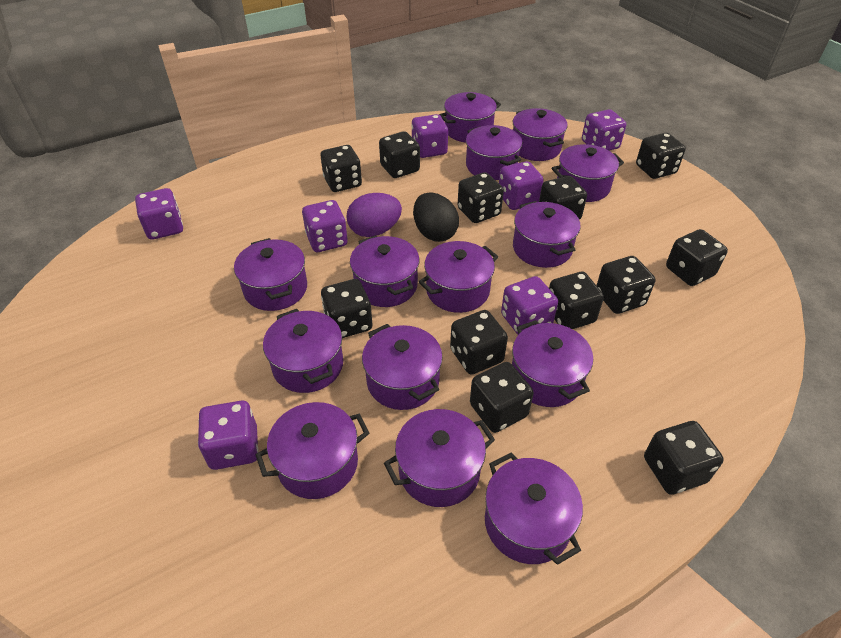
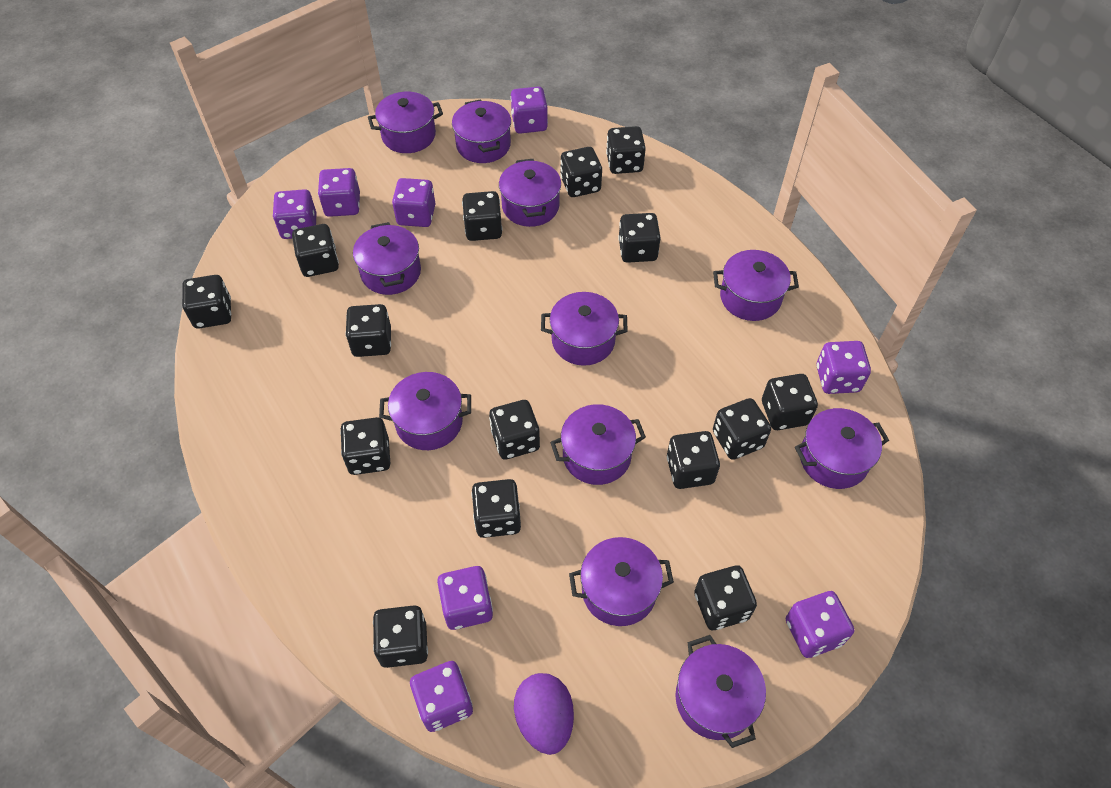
black dice: [321,145,362,192] [321,279,372,338] [379,131,420,178] [450,310,508,374] [457,172,504,223] [470,362,534,433] [539,176,587,220] [549,272,604,329] [596,256,655,314] [636,133,686,179] [644,421,724,495] [666,229,728,286] = 12 -> [182,275,231,329] [292,224,339,277] [340,417,391,475] [346,304,391,357] [373,605,428,668] [462,191,502,241] [471,479,521,538] [489,400,540,460] [560,147,602,197] [606,126,646,174] [618,213,661,263] [667,431,720,489] [694,565,757,630] [713,398,771,460] [762,374,818,430] = 15
black egg: [413,192,459,242] = 1 -> none = 0
purple dice: [135,188,183,240] [198,400,258,470] [302,200,348,252] [411,114,448,158] [499,161,544,210] [501,276,558,335] [582,109,626,151] = 7 -> [273,189,317,239] [318,168,360,217] [392,178,435,227] [410,661,473,732] [437,566,493,630] [510,87,548,134] [786,591,854,658] [816,341,871,394] = 8
purple pot: [234,238,307,311] [256,402,369,499] [263,309,343,393] [350,235,420,307] [362,324,443,410] [384,409,495,507] [419,241,498,313] [439,92,501,143] [466,125,522,180] [485,452,583,565] [512,320,593,407] [513,108,568,161] [513,201,581,268] [552,144,624,202] = 14 -> [353,222,421,295] [368,92,443,153] [379,372,471,450] [452,99,511,163] [499,159,561,227] [541,292,628,366] [550,404,646,485] [569,537,674,626] [675,635,766,748] [713,250,799,321] [795,408,889,489] = 11

